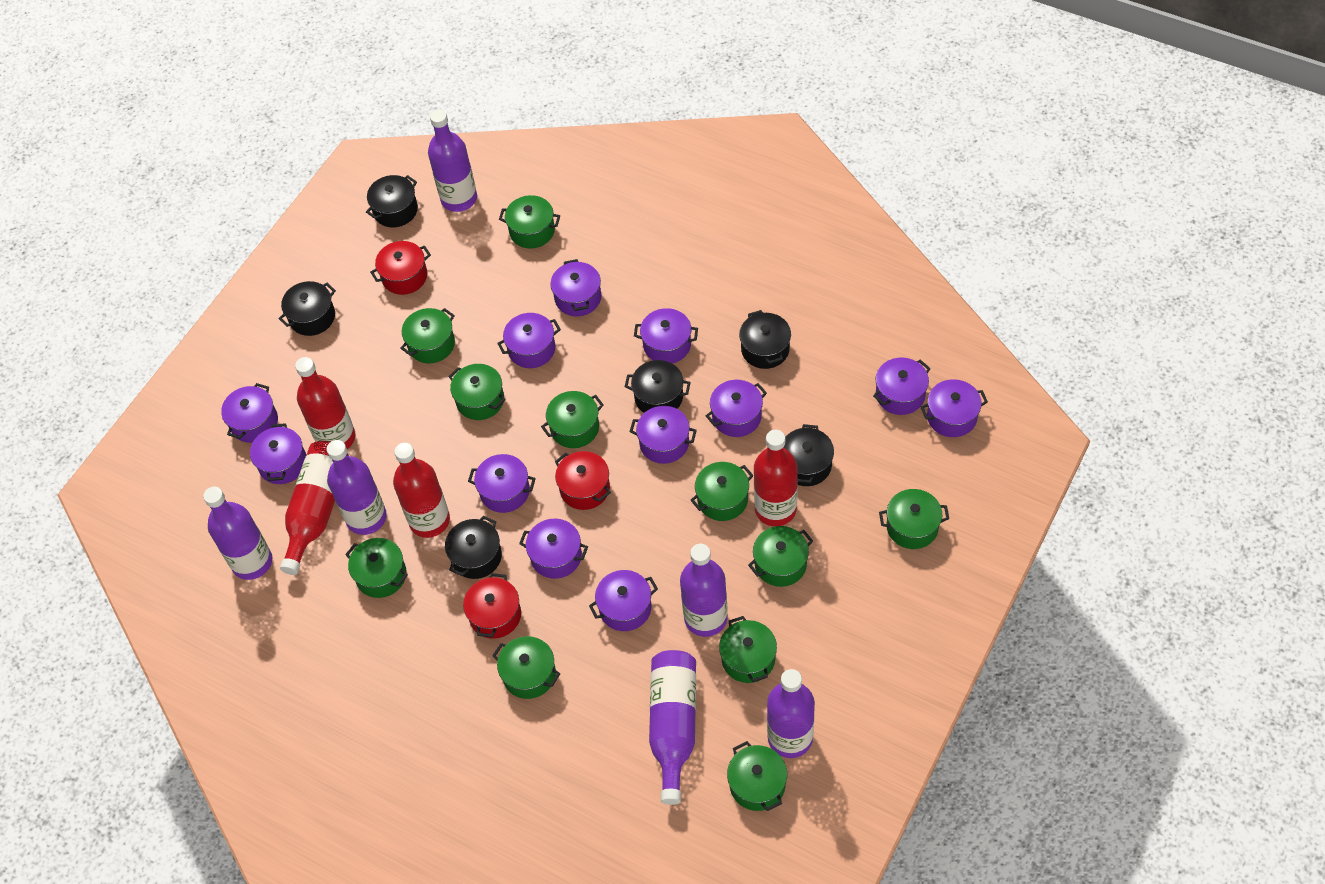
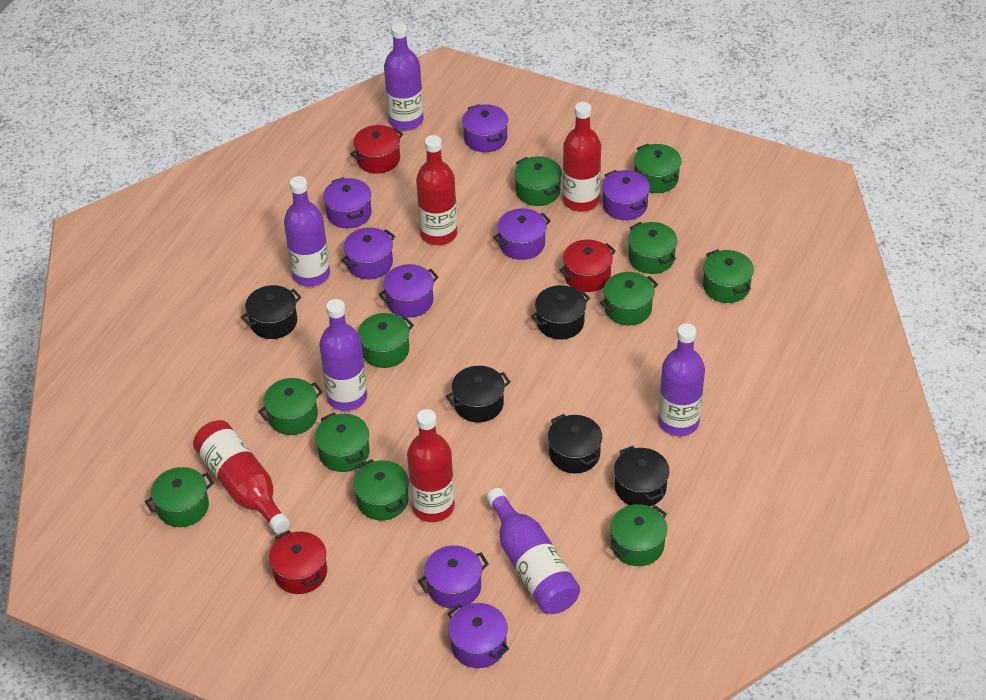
black pot: [278,281,336,336] [366,175,418,227] [445,516,502,579] [625,360,691,413] [739,310,791,369] [784,424,834,486] = 6 -> [241,285,301,339] [446,366,511,422] [531,285,590,340] [548,414,602,473] [614,446,670,506] = 5
purple bottle: [203,487,272,580] [327,440,387,535] [428,110,477,212] [649,650,696,805] [680,544,728,637] [767,669,815,758] = 6 -> [284,176,330,287] [319,299,367,411] [384,23,424,131] [487,488,580,614] [658,323,705,436] = 5
purple pot: [221,383,278,443] [250,423,306,484] [468,454,536,513] [497,313,561,368] [519,519,588,579] [550,259,601,316] [589,570,658,631] [630,406,697,464] [634,308,698,363] [706,380,767,437] [873,357,931,415] [920,379,988,437] = 12 -> [323,177,372,228] [341,227,395,279] [378,264,439,318] [418,545,489,609] [447,603,509,668] [462,104,508,152] [493,208,551,260] [602,170,650,220] = 8

